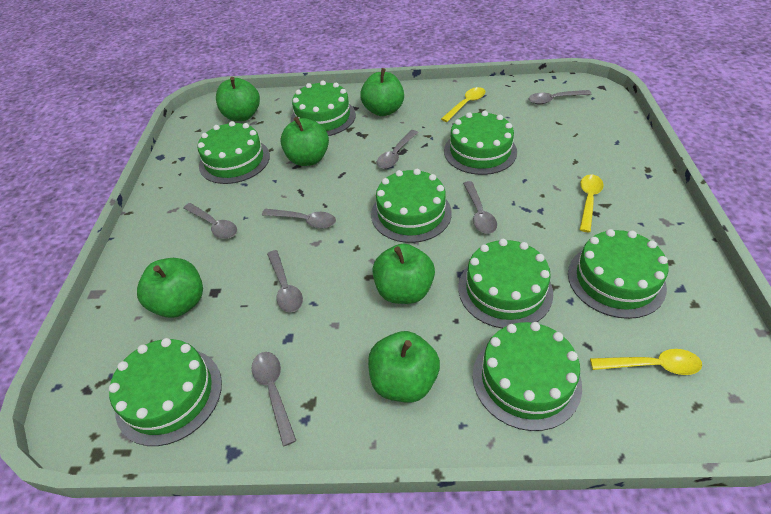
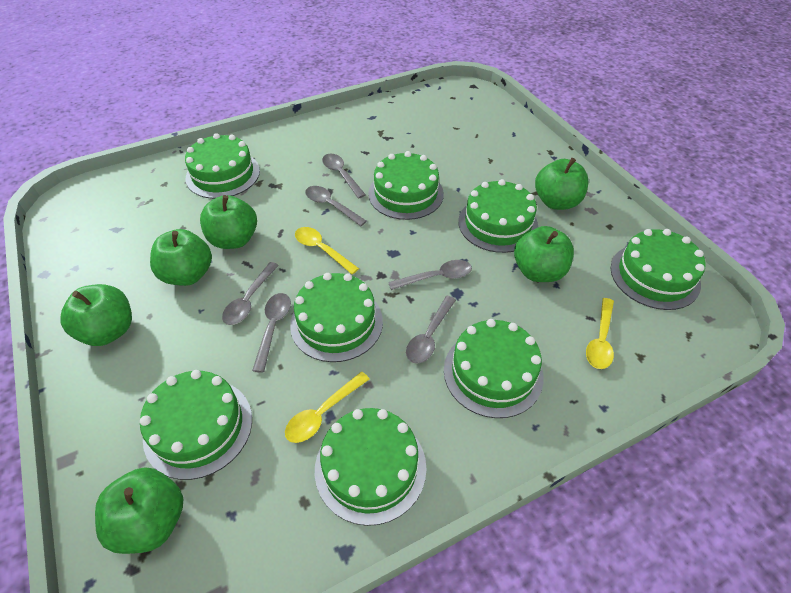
grey spoon: [183,203,237,239] [251,352,296,446] [262,209,336,229] [267,250,303,312] [377,130,418,169] [463,181,497,234] [528,90,592,104] = 7 -> [222,262,279,325] [252,293,291,373] [305,186,367,226] [322,154,366,199] [388,260,472,290] [406,296,456,364] = 6

